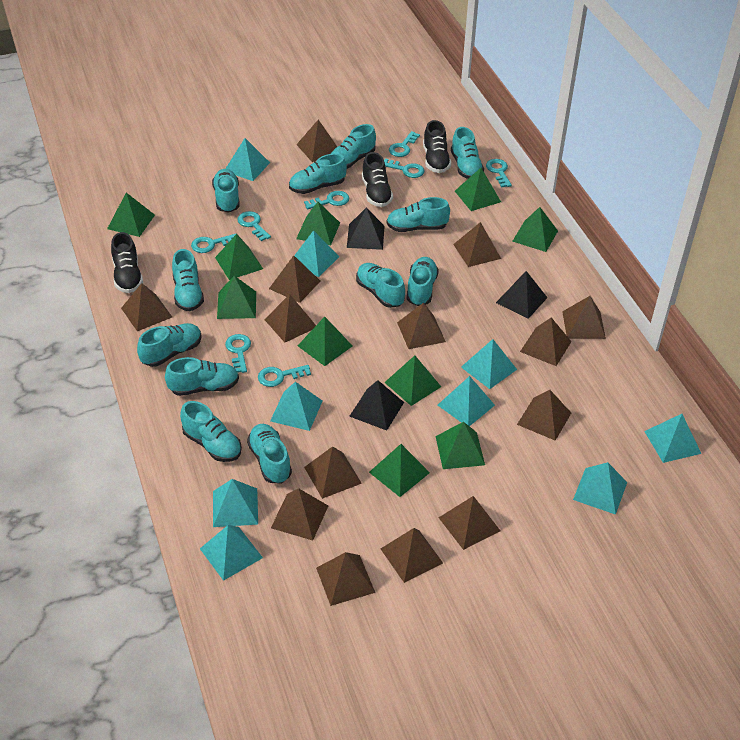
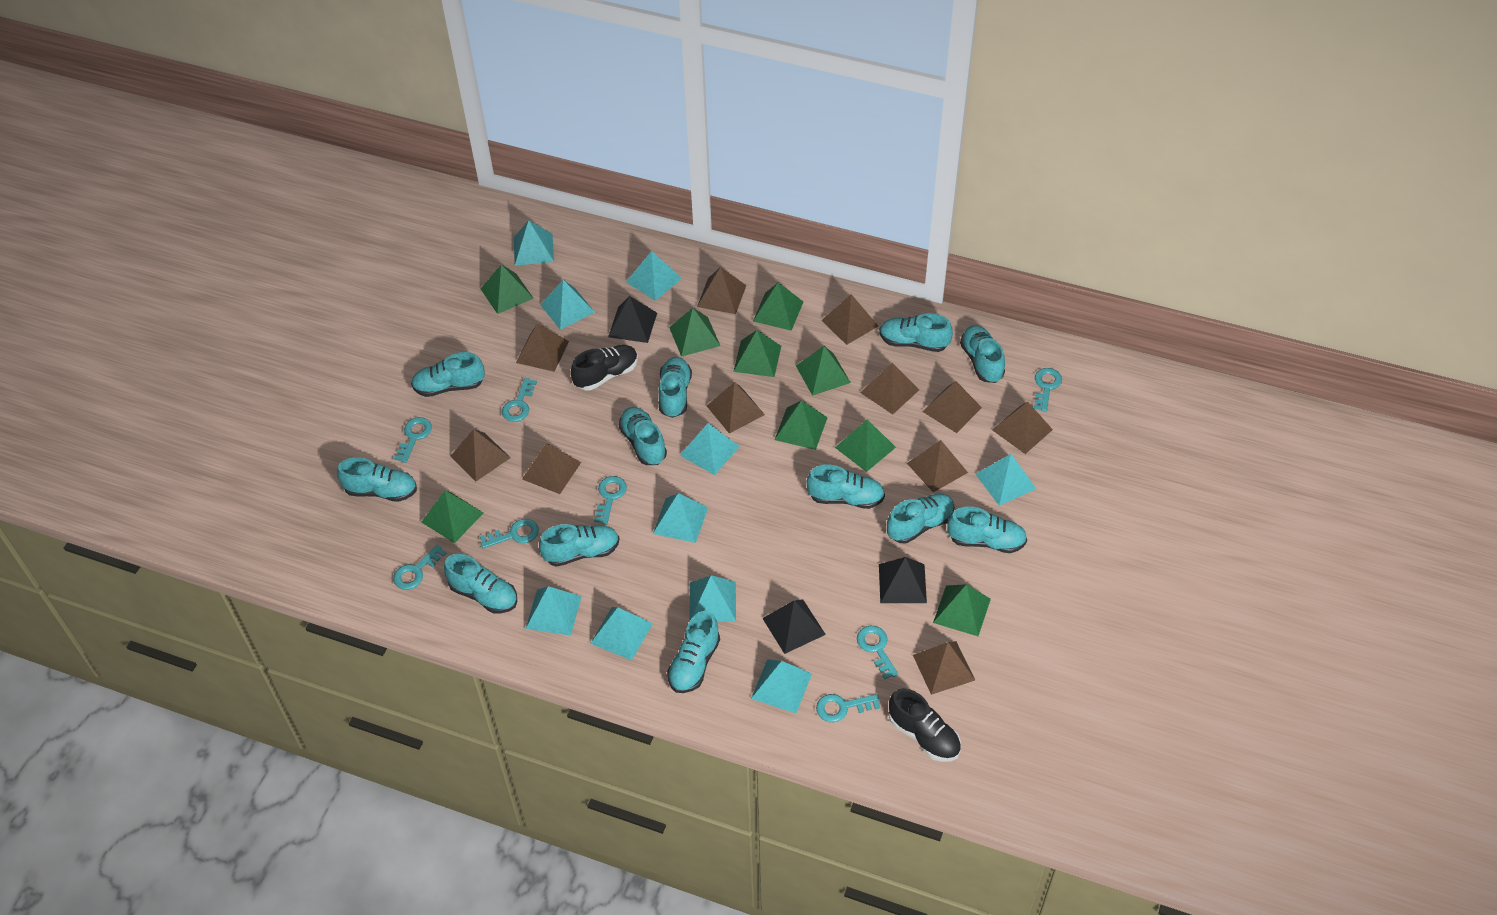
black shoe: [111,232,143,293] [362,152,393,207] [423,120,451,173] = 3 -> [571,345,638,390] [889,688,961,762] = 2
brown pyramid: [121,283,172,331] [264,294,316,343] [269,255,320,303] [271,488,328,540] [296,119,337,162] [304,446,362,499] [316,552,375,606] [381,528,443,583] [397,303,446,349] [439,496,500,550] [453,222,501,267] [517,390,571,441] [520,318,572,366] [562,296,606,339] = 14 -> [451,429,510,481] [516,323,569,372] [522,443,581,494] [697,267,746,314] [707,382,765,434] [821,294,878,345] [860,363,919,414] [907,440,968,492] [913,641,975,695] [922,381,982,433] [993,402,1053,454] = 11
green pyramid: [107,193,155,237] [215,234,263,280] [217,276,256,319] [296,202,340,245] [298,317,352,366] [369,444,430,497] [384,356,441,406] [435,422,485,469] [455,168,501,211] [512,207,558,252] = 10 -> [421,490,483,543] [481,265,534,314] [669,308,720,357] [733,330,781,377] [753,282,803,331] [775,400,828,450] [796,346,851,396] [835,419,896,472] [933,584,991,636] = 9
turquoise pyramid: [200,525,263,581] [213,479,258,527] [225,138,270,181] [270,382,322,431] [294,230,339,277] [438,376,495,426] [461,339,517,389] [573,462,627,515] [644,414,701,463] = 9 -> [514,220,554,266] [526,586,582,635] [541,280,595,330] [590,607,653,660] [626,251,682,301] [653,493,708,543] [680,423,740,475] [689,575,736,622] [751,659,812,713] [976,454,1036,506] = 10

